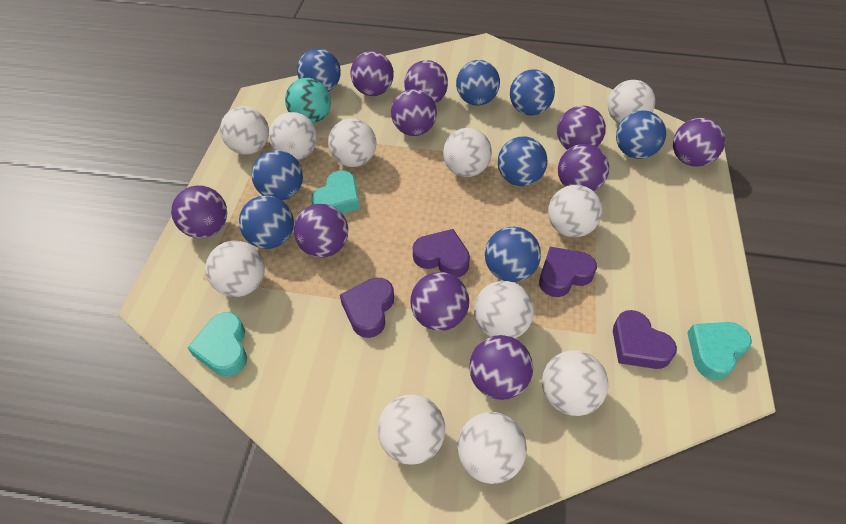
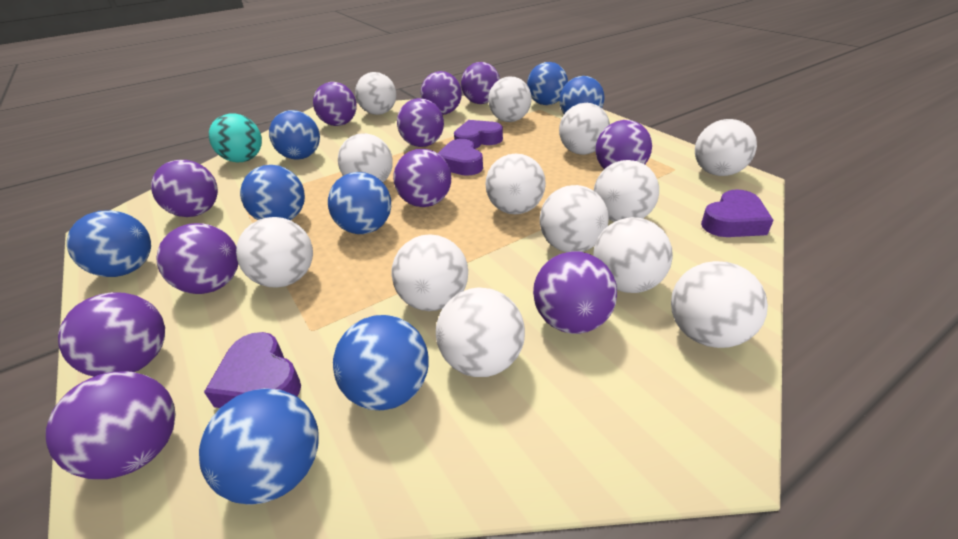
purple ball: [171,185,227,238] [294,204,348,258] [350,51,394,96] [391,89,437,136] [404,60,448,103] [410,272,469,331] [469,335,533,400] [557,105,606,150] [558,144,609,191] [673,118,725,167] = 10 -> [46,371,176,479] [58,292,165,377] [151,160,218,217] [156,223,238,294] [313,82,357,126] [393,149,451,207] [397,98,444,147] [421,71,462,115] [461,62,500,104] [533,251,617,334] [595,120,652,169] = 11
turquoise heart: [187,312,247,377] [311,170,360,214] [687,322,752,380] = 3 -> none = 0
white ball: [205,241,265,297] [220,106,269,155] [269,112,317,160] [328,118,376,167] [378,394,445,465] [443,128,492,177] [457,412,527,484] [474,281,534,338] [542,350,608,416] [548,185,602,237] [608,80,655,124] = 11 -> [236,217,313,288] [338,133,393,182] [355,72,396,115] [391,234,468,311] [436,287,525,377] [485,153,546,214] [488,76,532,122] [540,185,609,252] [559,103,610,155] [593,217,673,293] [594,160,659,222] [671,261,768,348] [695,119,757,176] = 13

